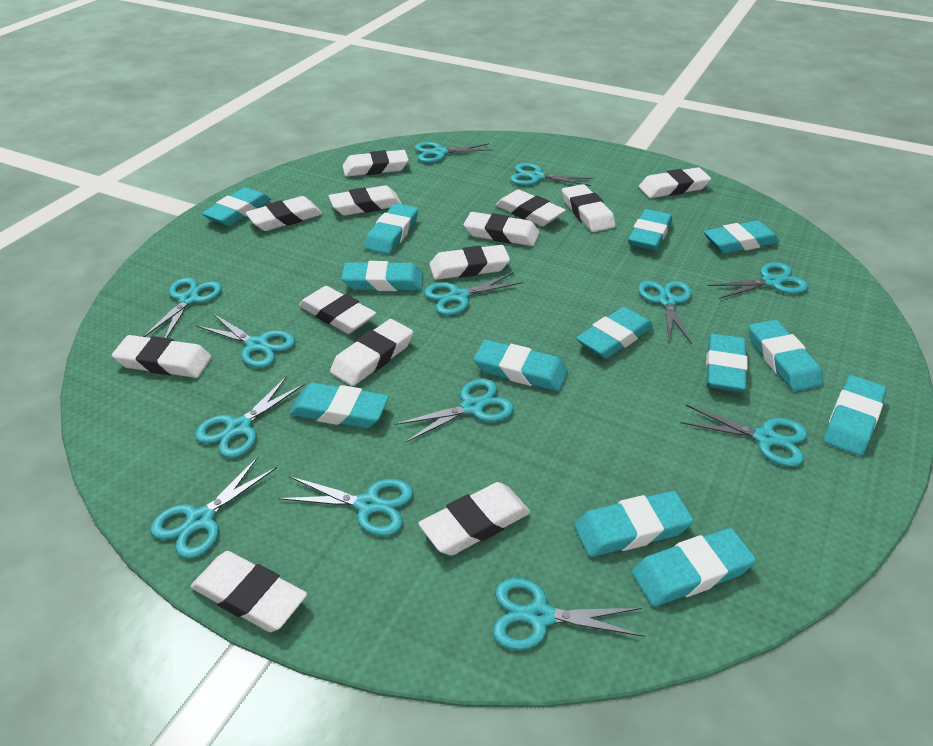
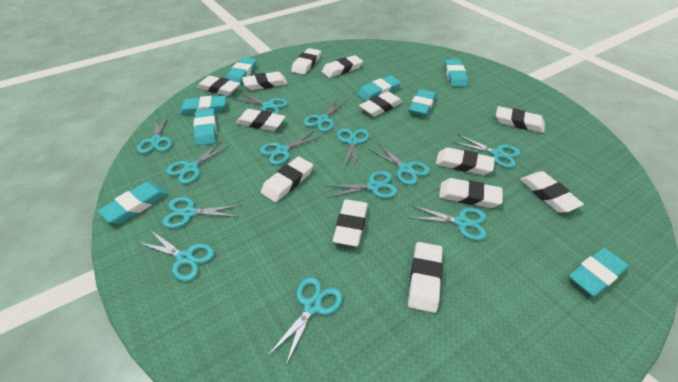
turquoise eraser: [202,187,271,226] [289,383,389,428] [341,261,423,291] [364,203,418,254] [474,340,568,391] [574,491,694,557] [576,307,653,359] [628,209,672,251] [631,528,756,607] [704,221,779,254] [706,333,748,392] [749,320,823,391] [823,375,886,456] = 13 -> [98,182,168,224] [179,96,226,115] [194,108,217,146] [226,57,257,85] [357,75,401,101] [408,89,436,116] [444,59,468,87] [568,247,629,297] = 8

